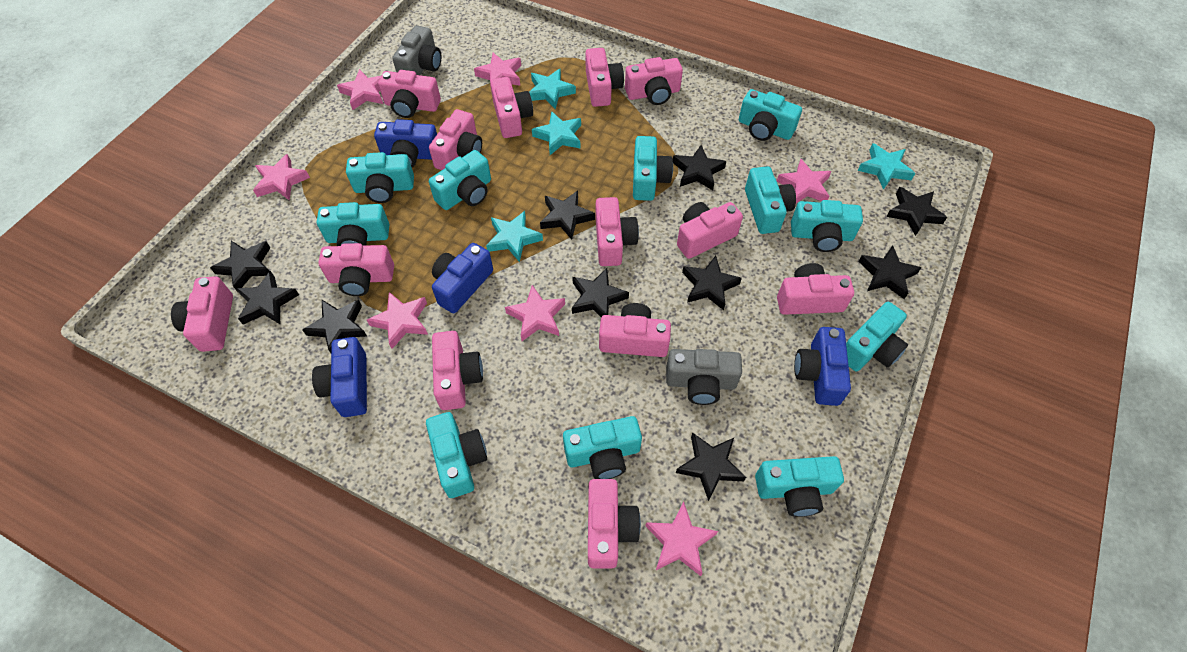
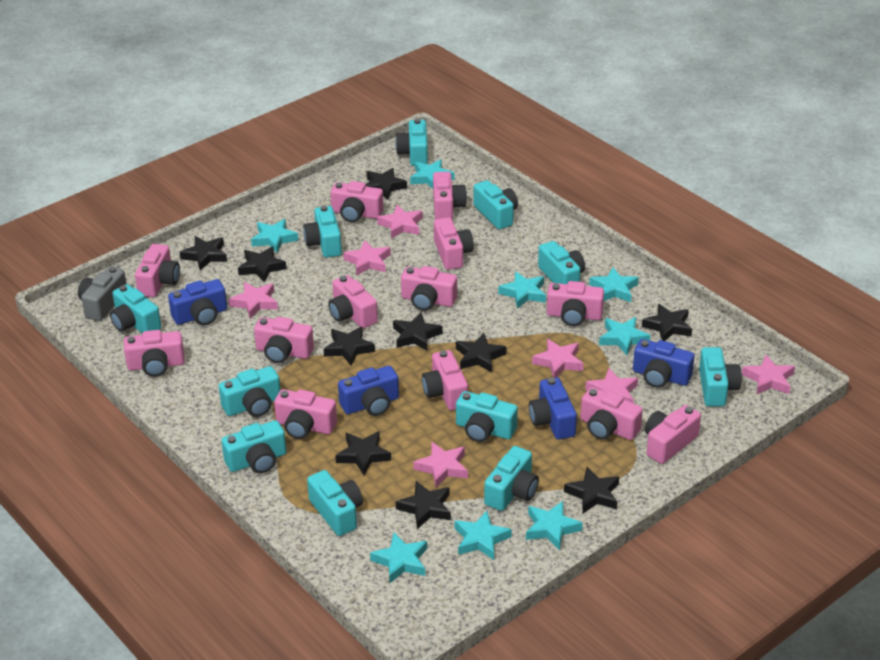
grey camera: [392,25,441,75] [666,349,742,405] = 2 -> [78,266,127,321] = 1
turquoise star: [486,211,543,262] [529,68,576,110] [532,111,581,155] [857,143,915,190] = 4 -> [251,219,299,253] [370,532,427,583] [410,159,454,189] [454,511,512,560] [498,271,546,309] [526,501,583,550] [589,267,639,302] [599,317,650,355] = 8

